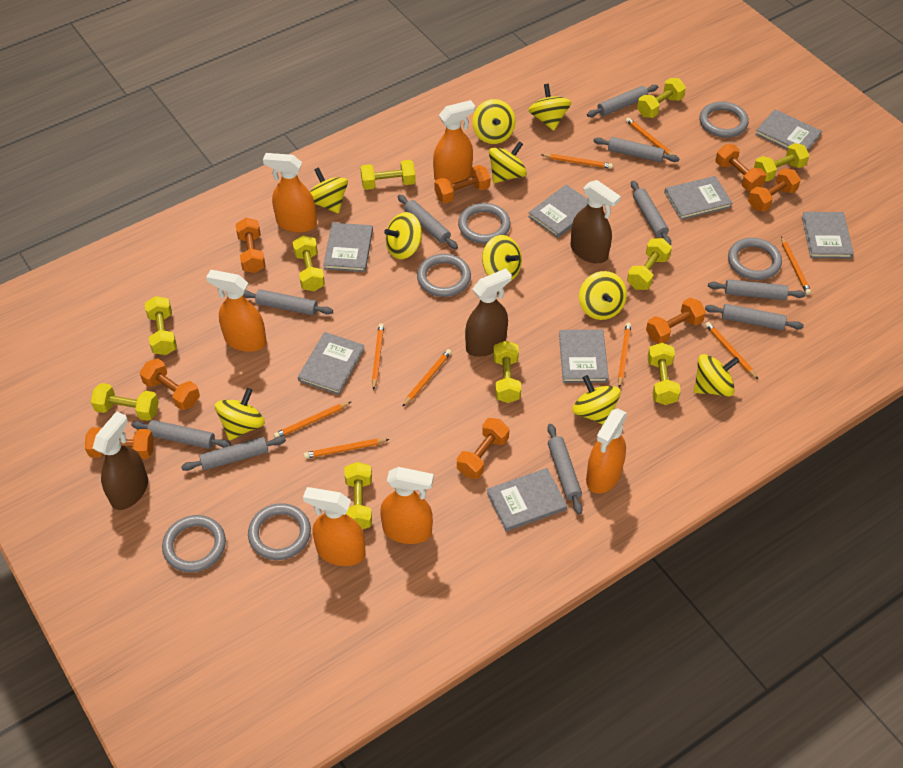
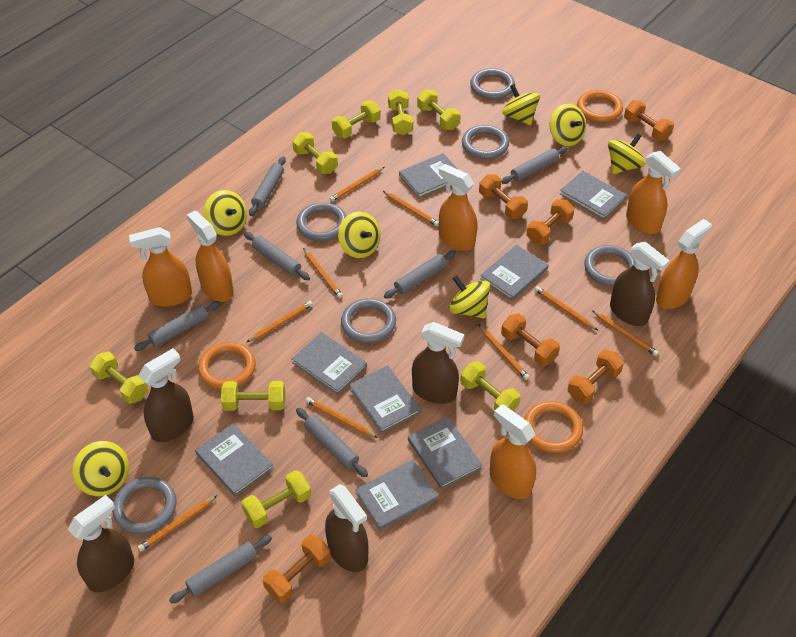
brown spray bottle: [93,411,148,510] [465,269,512,357] [570,180,621,263] = 3 -> [68,495,134,592] [138,348,194,442] [325,484,369,572] [412,322,465,404] [610,242,670,326] = 5
grey rolling pin: [131,420,231,449] [181,436,286,471] [243,289,333,315] [398,195,458,249] [547,424,583,514] [587,85,658,117] [593,137,680,163] [631,180,671,245] [705,304,804,330] [708,279,806,300] = 10 -> [134,301,221,351] [169,535,272,604] [244,232,310,280] [249,156,286,216] [296,408,368,477] [384,250,456,299] [501,146,568,184] = 7
orange dumbbell: [85,427,154,459] [140,359,200,410] [235,218,266,273] [434,165,491,203] [457,418,509,479] [646,298,706,344] [715,144,766,191] [748,168,801,212] = 8 -> [263,534,331,603] [479,174,528,219] [501,313,560,366] [526,199,574,245] [567,350,624,404] [624,100,674,141] = 6
orange ring: none = 0 -> [198,342,256,390] [524,401,583,453] [577,90,623,122] = 3
yellow dumbbell: [91,383,159,421] [145,296,177,355] [292,235,325,291] [344,462,372,530] [360,160,416,190] [493,341,521,403] [627,238,672,290] [637,78,686,118] [647,343,681,405] [754,143,809,181] = 10 -> [90,351,148,404] [221,381,285,411] [241,470,311,528] [292,132,338,174] [332,101,380,138] [388,89,413,135] [417,89,461,130] [460,361,520,411] = 8
yellow spinning top: [215,388,265,441] [310,167,348,214] [384,212,422,259] [472,99,516,144] [482,235,522,281] [489,141,527,183] [528,84,571,131] [572,375,621,425] [579,271,627,320] [694,354,739,397] = 10 -> [72,441,129,496] [204,190,247,236] [338,211,380,258] [449,276,490,319] [502,84,540,125] [550,104,586,146] [608,133,645,174] = 7

